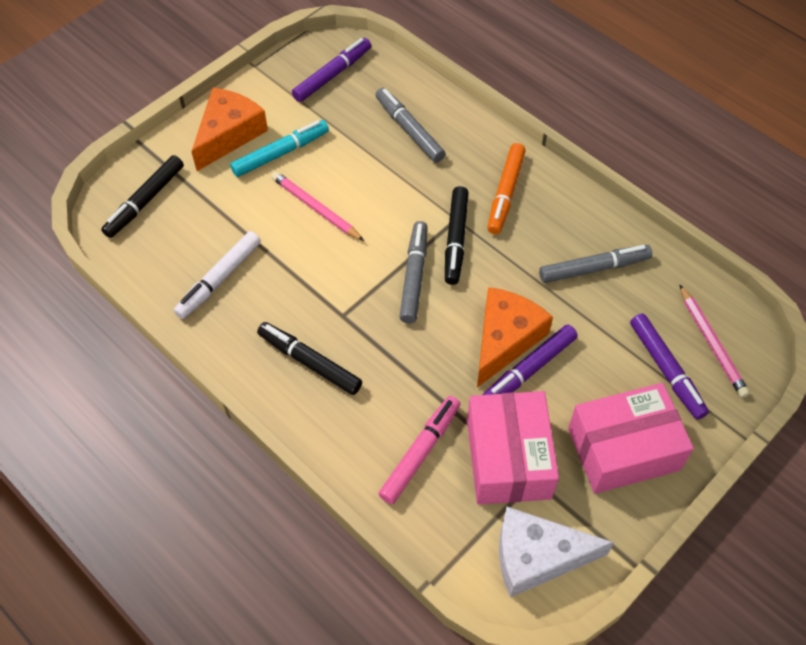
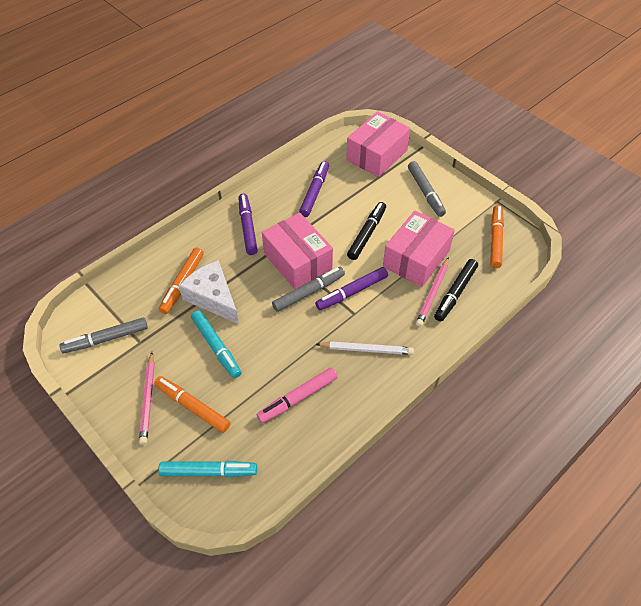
black marker: [101,155,184,238] [257,322,362,395] [445,186,469,285] = 3 -> [347,202,386,260] [434,259,478,322] = 2
orange cheese: [191,88,268,171] [477,287,553,388] = 2 -> none = 0
orange marker: [487,143,526,234] = 1 -> [154,376,231,433] [159,248,204,314] [490,205,504,268] = 3
pink box: [467,391,559,505] [568,383,694,494] = 2 -> [262,213,333,289] [346,111,411,177] [383,210,455,287] = 3
turquoise marker: [230,120,329,177] = 1 -> [158,461,257,477] [191,310,242,378] = 2
white marker: [174,231,261,319] = 1 -> none = 0
white pencil: none = 0 -> [316,341,414,355] = 1

